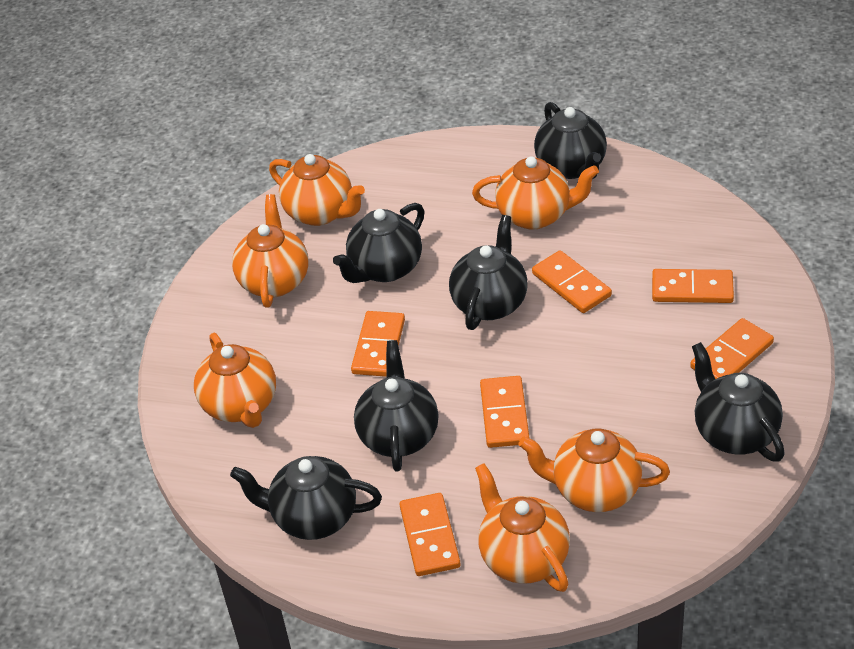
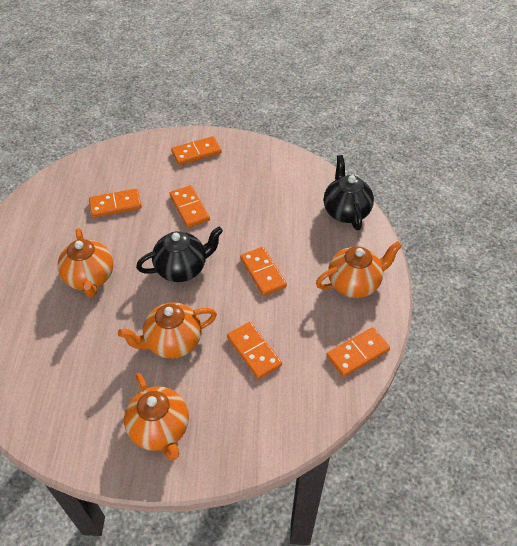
black teapot: [230,456,382,540] [333,203,425,283] [354,340,439,472] [449,215,528,330] [534,102,607,179] [692,342,785,461] = 6 -> [136,226,223,282] [324,155,374,230] = 2
orange teapot: [194,333,276,428] [232,194,309,307] [269,154,365,226] [472,156,599,230] [475,463,570,592] [518,428,670,512] = 6 -> [58,228,113,297] [118,302,217,359] [124,373,189,461] [316,241,402,298] = 4

